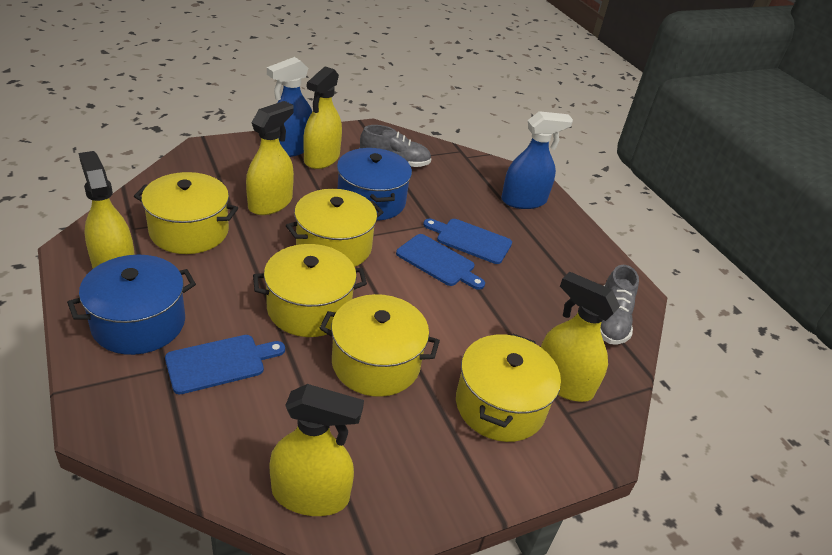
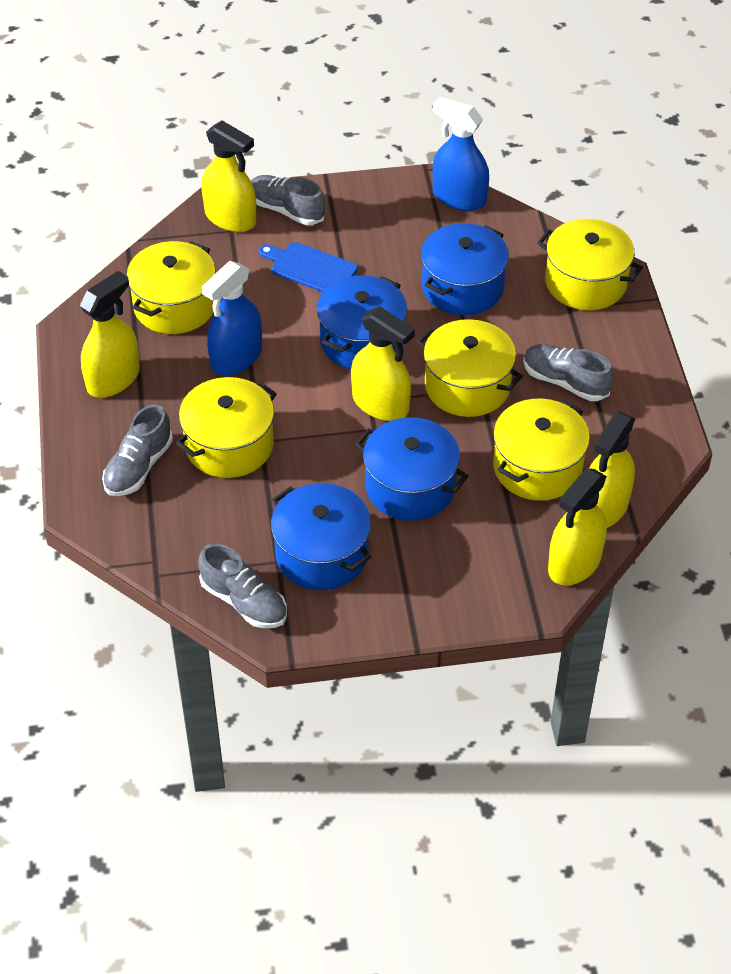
blue cutting board: [165,335,285,394] [396,234,485,290] [423,219,512,264] = 3 -> [258,242,358,292] = 1
blue pot: [67,255,196,355] [337,148,412,220] = 2 -> [271,483,371,590] [317,275,407,369] [355,417,468,521] [421,223,509,315] = 4
grey shoe: [360,125,431,167] [601,265,639,345] = 2 -> [102,404,173,496] [198,543,287,628] [251,175,325,225] [523,344,614,401] = 4

